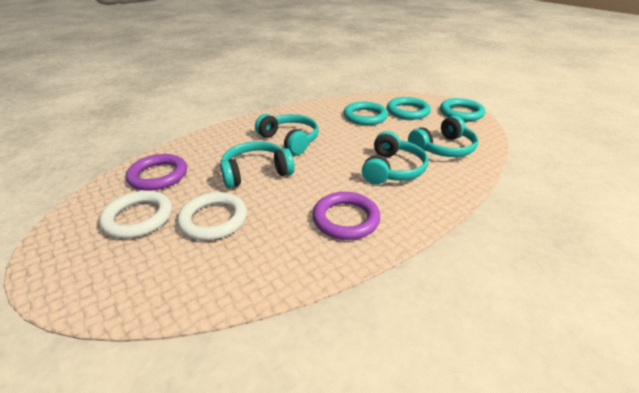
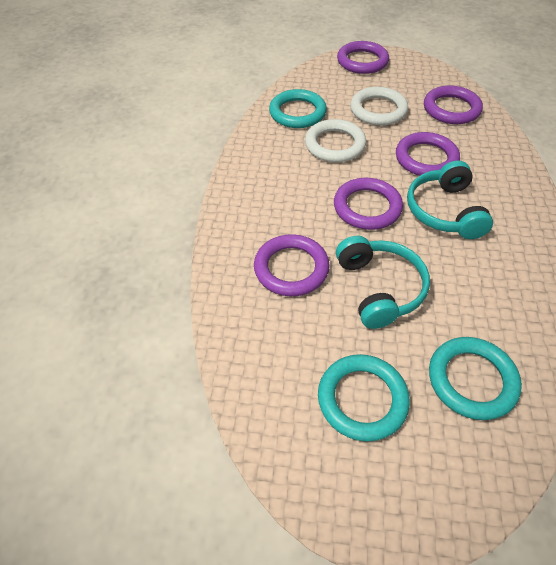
purple ring: [126,154,187,191] [313,192,380,240] = 2 -> [254,234,330,296] [334,178,403,230] [337,41,389,74] [396,132,460,176] [424,85,483,124] = 5
turquoise headphones: [220,141,294,188] [255,114,319,155] [362,131,428,184] [408,116,478,157] = 4 -> [336,236,430,329] [407,160,493,239] = 2

